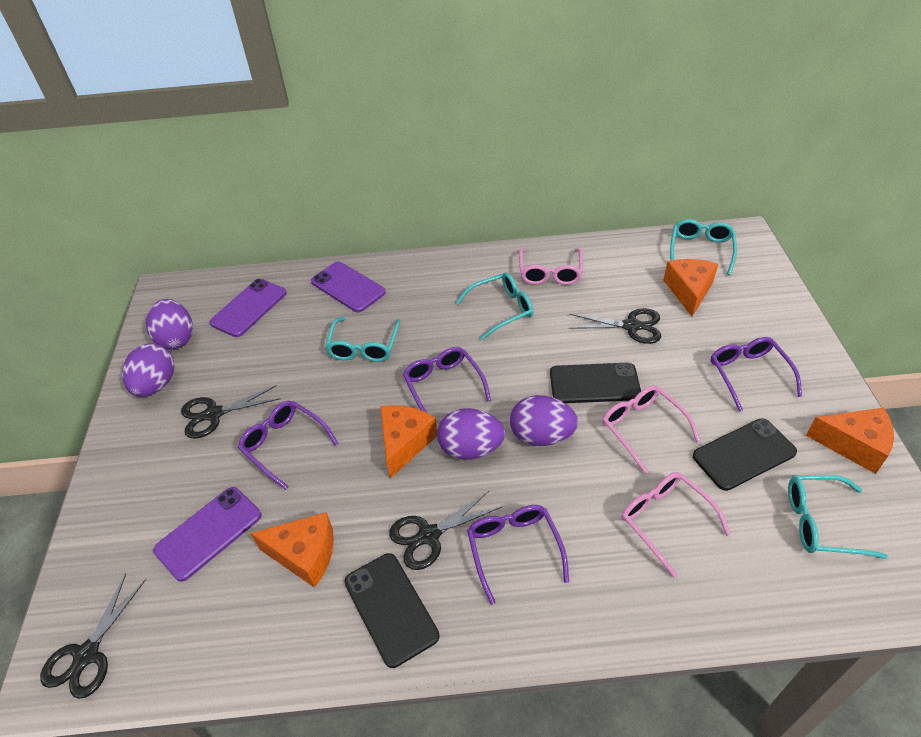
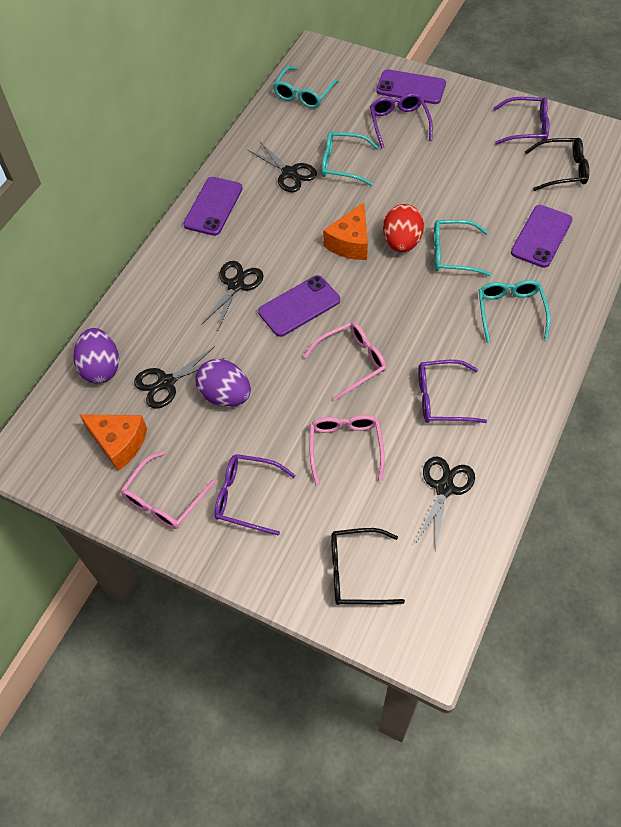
black glasses: none = 0 -> [331,528,405,605] [525,138,589,191] = 2
black phone: [344,553,439,668] [550,363,641,403] [693,418,797,491] = 3 -> none = 0
orange cheese: [250,512,334,588] [381,405,437,479] [663,259,718,317] [806,408,894,474] = 4 -> [79,414,147,471] [323,202,368,260] = 2
purple egg: [122,343,174,397] [146,299,193,350] [437,408,505,460] [510,395,578,446] = 4 -> [73,328,119,383] [195,359,251,407] = 2
purple phone: [153,487,261,582] [210,279,286,337] [311,261,386,312] = 3 -> [183,177,243,236] [258,275,340,337] [376,69,446,104] [511,205,572,268] = 4
red egg: none = 0 -> [383,204,424,252] = 1

